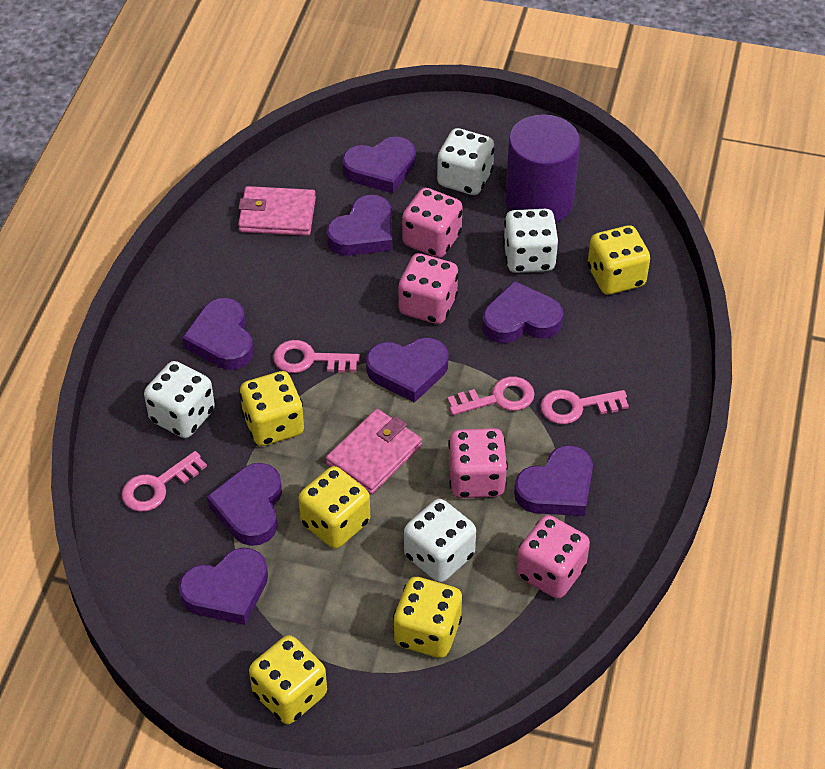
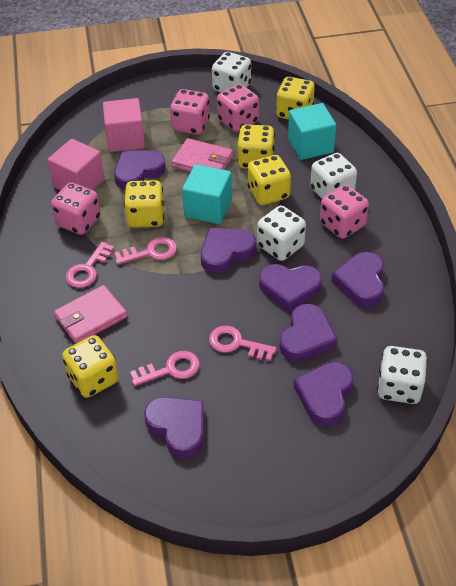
pink cube: none = 0 -> [47,139,105,190] [103,98,145,152] = 2
purple cylinder: [505,114,580,223] = 1 -> none = 0
purple heart: [179,548,268,625] [182,298,253,370] [207,463,282,546] [327,195,392,256] [342,137,416,193] [366,338,449,403] [482,281,563,343] [514,445,593,516] = 8 -> [114,150,166,190] [144,397,204,458] [201,228,256,273] [259,264,322,311] [279,304,337,362] [294,362,353,426] [332,252,384,307] = 7
turquoise cube: none = 0 -> [182,164,232,224] [288,103,336,160] = 2

